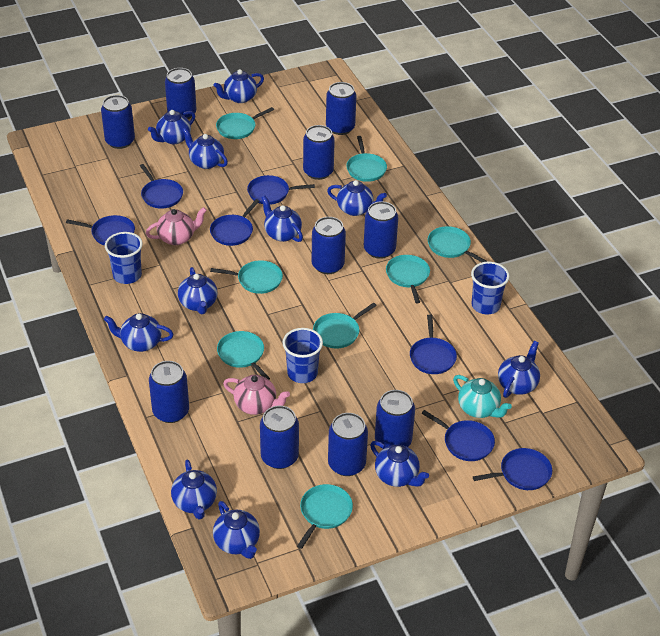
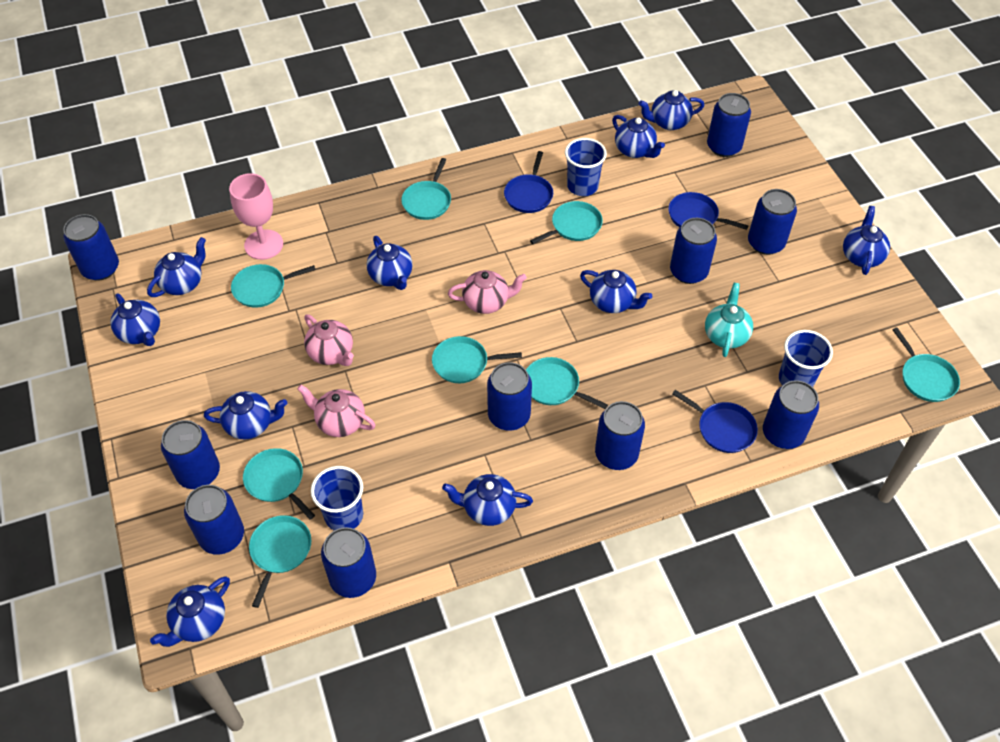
blue pan: [66,215,135,246] [140,164,183,209] [210,199,259,246] [247,175,315,205] [410,314,457,374] [422,410,495,461] [473,448,552,490] = 7 -> [504,151,553,213] [668,192,748,230] [672,390,758,453] = 3
blue teapot: [104,313,173,352] [148,110,195,144] [171,459,217,519] [178,267,218,314] [182,128,228,169] [213,501,260,559] [214,69,264,103] [261,196,303,242] [327,180,387,216] [370,441,429,487] [498,341,540,398] = 11 -> [110,294,160,346] [147,237,206,297] [150,576,230,647] [204,391,287,439] [367,236,412,290] [442,474,533,526] [580,270,652,313] [612,115,665,158] [639,90,704,130] [843,206,890,275] = 10
pink goblet: none = 0 -> [229,173,283,260] = 1
pink teapot: [146,207,207,245] [223,375,290,415] = 2 -> [297,385,376,437] [304,314,354,366] [448,270,527,314] = 3

